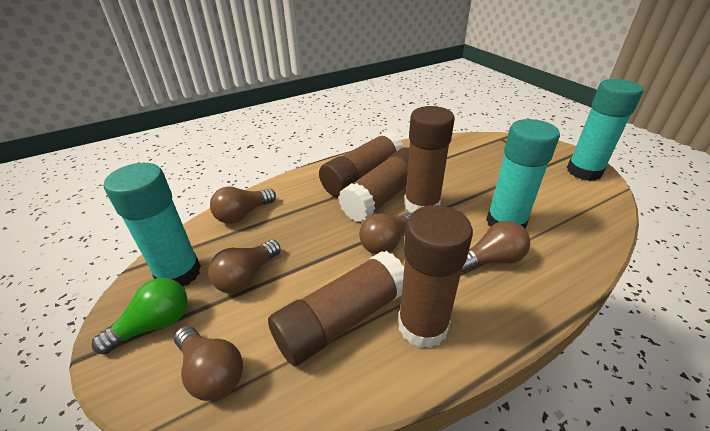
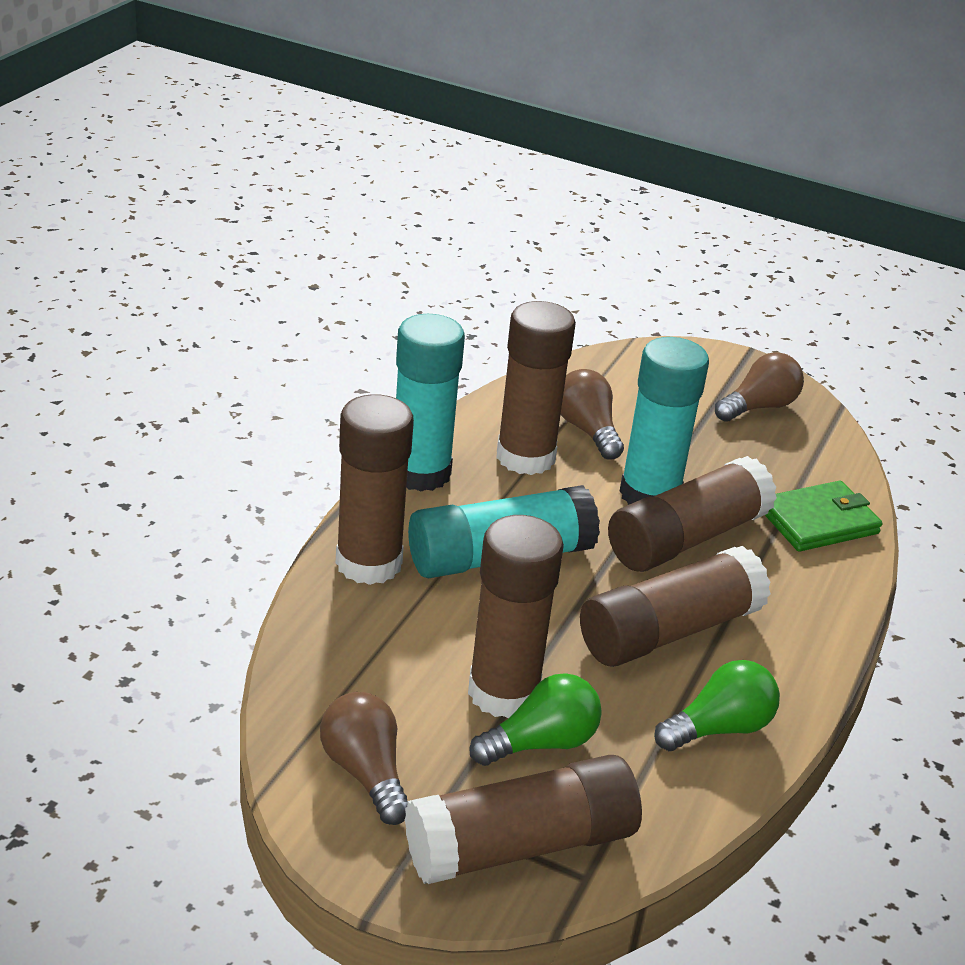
brown glue stick: [268,251,404,366] [319,132,403,197] [338,147,409,222] [398,205,473,348] [404,106,455,213] = 5 -> [336,394,414,585] [405,755,642,884] [468,515,564,718] [496,301,576,475] [580,546,771,667] [608,456,777,572] = 6
brown light bulb: [174,326,243,401] [208,240,281,294] [210,186,276,224] [359,212,412,254] [461,221,530,272] = 5 -> [320,692,408,825] [561,369,624,460] [715,352,804,422] = 3
green light bulb: [92,278,188,355] = 1 -> [469,673,602,766] [654,660,780,751] = 2
green wallet: none = 0 -> [765,481,882,552] = 1

